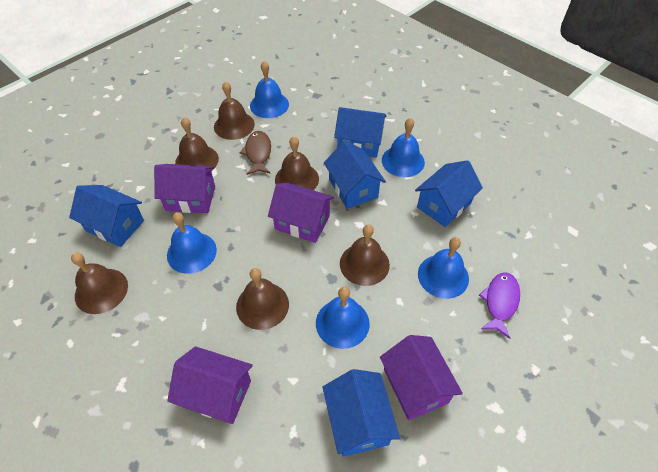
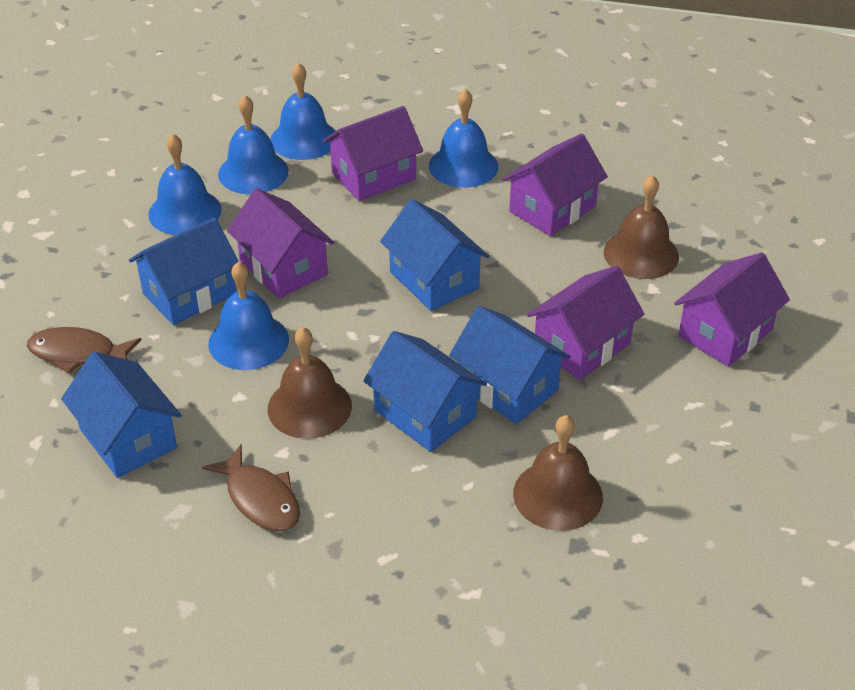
brown bell: [71,252,128,314] [175,117,219,171] [214,81,255,140] [236,268,289,330] [275,136,319,190] [340,224,390,286] = 6 -> [268,327,352,439] [513,415,603,531] [604,175,679,279] = 3
brown fish: [240,131,271,175] = 1 -> [27,327,141,374] [202,444,300,531] = 2
purple fish: [479,272,520,339] = 1 -> none = 0
purple house: [154,164,215,213] [167,346,253,424] [268,183,334,243] [380,335,463,420] = 4 -> [227,188,335,299] [323,106,423,201] [503,134,608,236] [527,266,644,380] [674,252,790,367] = 5

